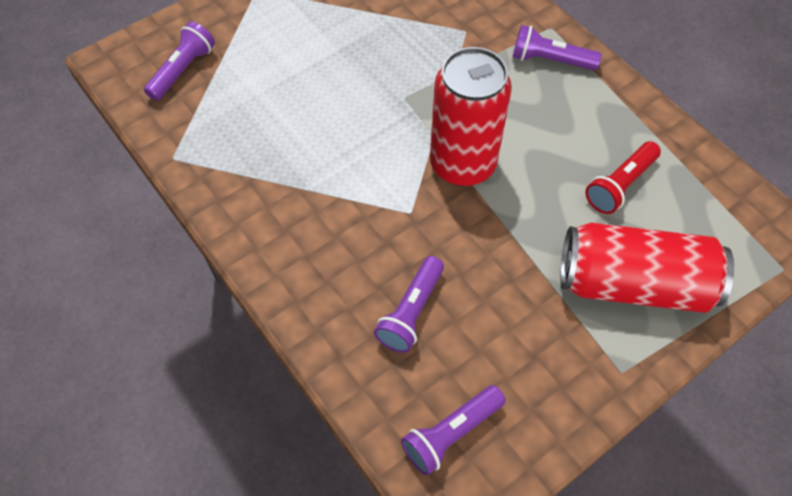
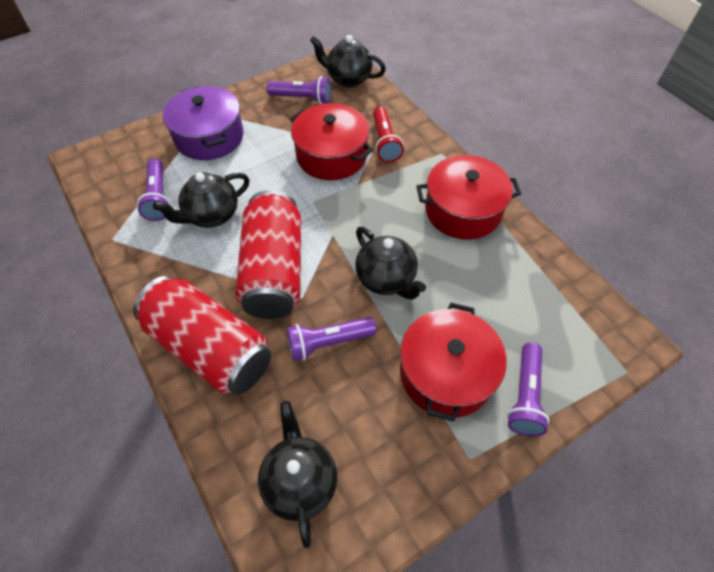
black teapot: none = 0 -> [153,172,250,228] [258,401,338,548] [310,35,386,87] [355,227,426,300] = 4
purple pot: none = 0 -> [163,86,243,160] = 1
red pot: none = 0 -> [290,103,373,180] [400,303,507,422] [417,155,521,239] = 3

